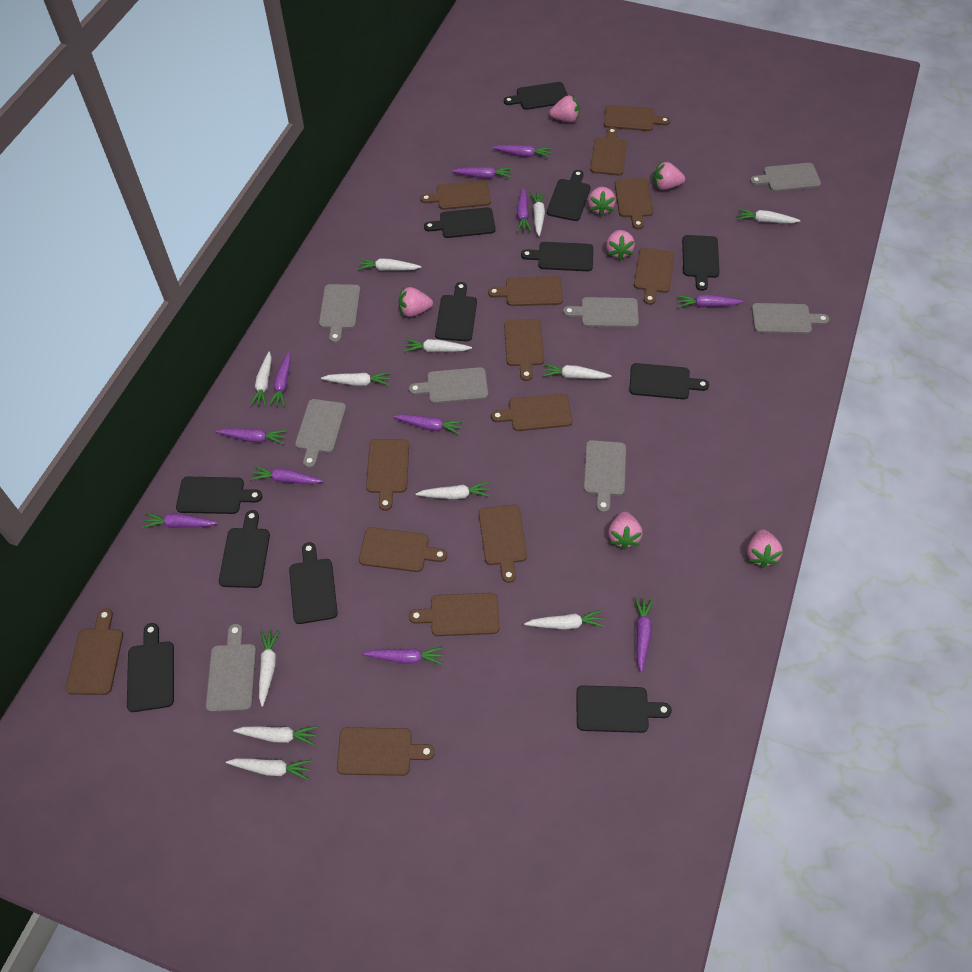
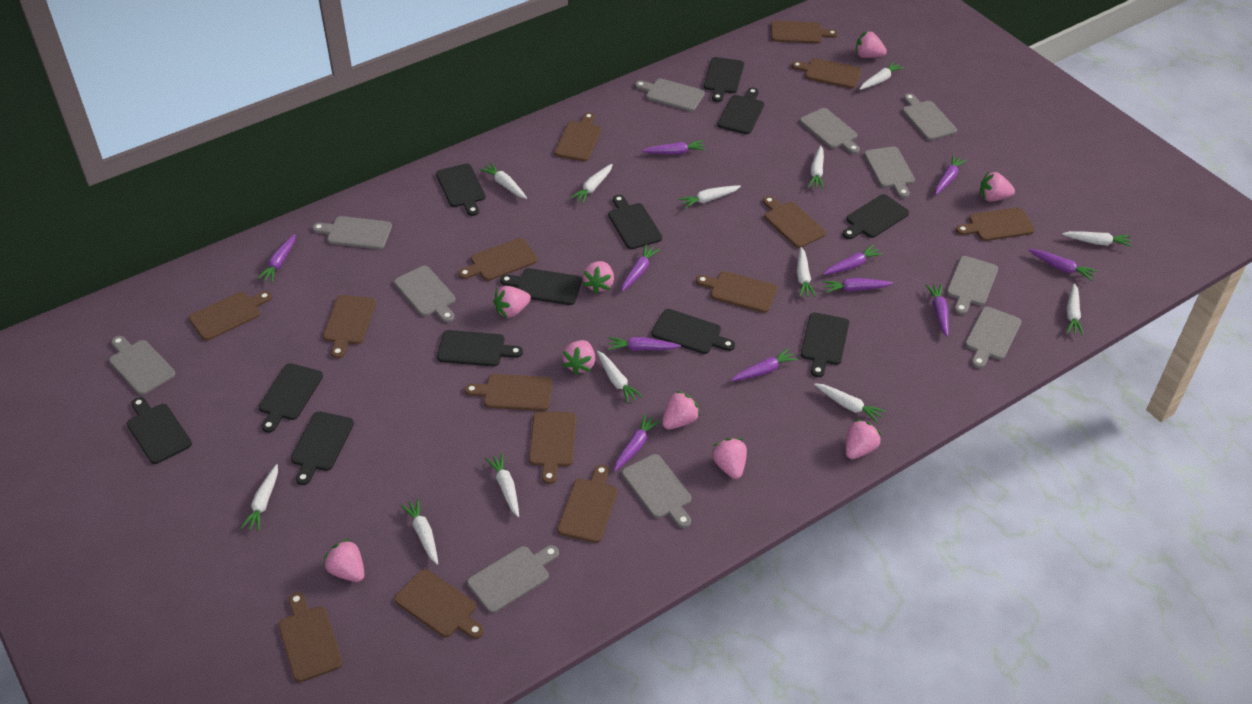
grey cutting board: [206,624,256,712] [295,399,346,468] [319,284,361,343] [409,367,488,404] [563,297,639,328] [584,440,626,513] [750,163,821,192] [752,303,829,334] = 8 -> [109,336,176,395] [312,216,392,249] [394,266,455,322] [467,545,559,613] [622,454,691,528] [635,78,705,111] [800,108,860,154] [864,146,915,198] [903,93,957,140] [947,256,998,315] [965,307,1021,368] = 11
pink strawberry: [398,287,433,317] [549,95,580,123] [588,187,616,216] [606,230,635,260] [608,512,643,550] [653,162,685,190] [747,529,783,568] = 7 -> [323,539,365,582] [493,286,531,318] [562,340,595,375] [583,261,614,294] [662,391,700,429] [711,438,747,479] [845,419,881,459] [856,31,887,58] [979,171,1015,201] = 9
white carrot: [226,759,311,780] [233,726,318,746] [250,352,272,407] [259,630,280,707] [321,372,390,386] [358,258,422,271] [405,339,472,352] [416,482,490,499] [524,609,604,630] [530,192,545,236] [542,364,612,379] [738,209,801,223] = 12 -> [241,464,278,531] [400,498,438,565] [479,162,527,199] [485,453,519,517] [570,164,613,204] [597,351,643,404] [678,186,741,209] [797,247,816,297] [808,146,824,189] [814,383,886,423] [860,61,905,90] [1062,231,1132,247] [1066,283,1084,336] = 13

